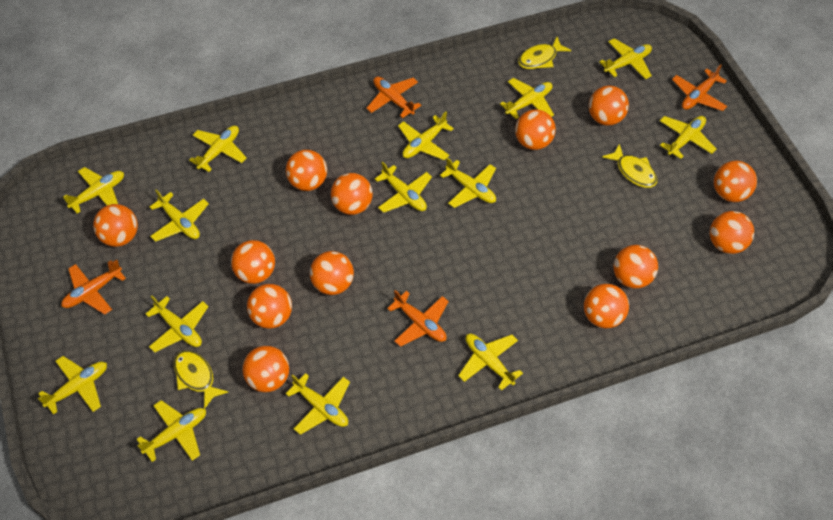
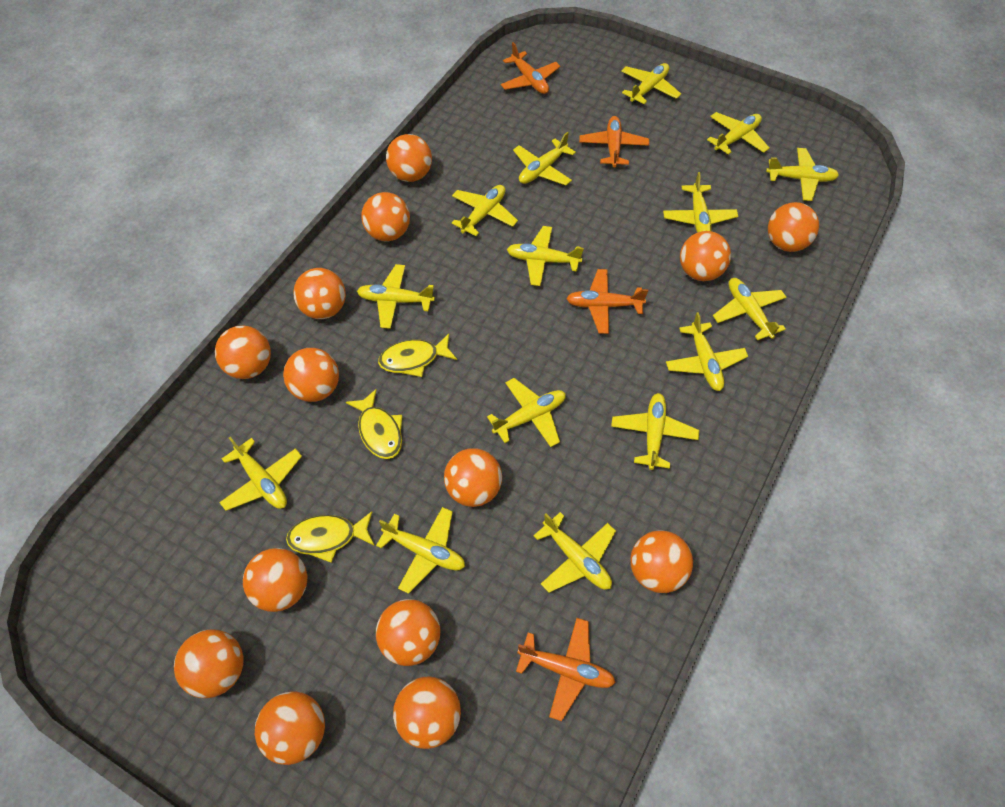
orange ball: [93,204,138,247] [231,240,275,284] [242,346,289,392] [247,284,292,329] [286,150,327,191] [310,251,354,295] [331,173,373,215] [515,109,556,150] [584,284,629,328] [589,86,629,126] [614,245,658,288] [710,211,754,254] [714,161,757,202] = 13 -> [174,629,243,698] [215,325,271,379] [243,548,307,612] [255,691,325,765] [283,348,339,402] [293,268,346,319] [361,192,410,241] [376,599,441,666] [386,134,432,182] [393,677,461,749] [444,448,502,507] [630,530,693,593] [680,231,731,281] [768,202,819,252] = 14
yellow plane: [38,356,107,415] [63,167,124,213] [136,400,206,462] [146,296,209,352] [149,189,209,242] [189,126,247,172] [285,373,350,435] [375,162,432,213] [398,112,454,160] [440,157,496,208] [458,334,523,390] [500,78,554,119] [599,38,652,79] [660,116,716,159] = 14 -> [219,437,302,511] [357,264,435,329] [376,507,465,594] [452,185,518,236] [487,378,566,447] [507,226,584,286] [513,132,576,185] [533,512,616,593] [611,393,699,470] [621,63,681,104] [663,172,738,233] [666,312,748,391] [707,112,769,155] [713,278,786,340] [766,148,839,201] = 15

